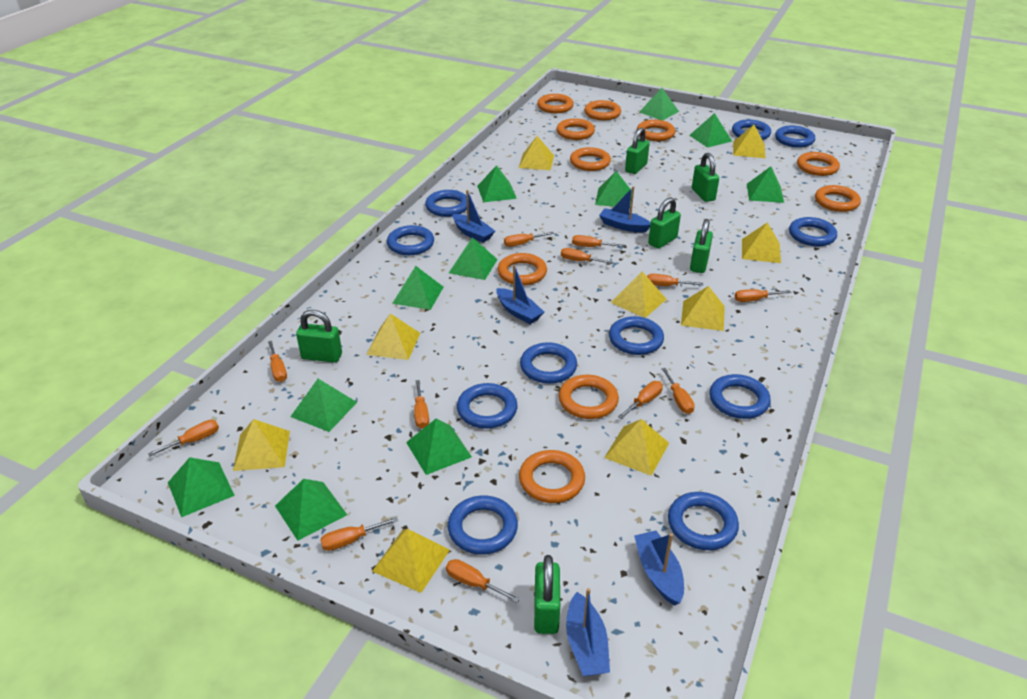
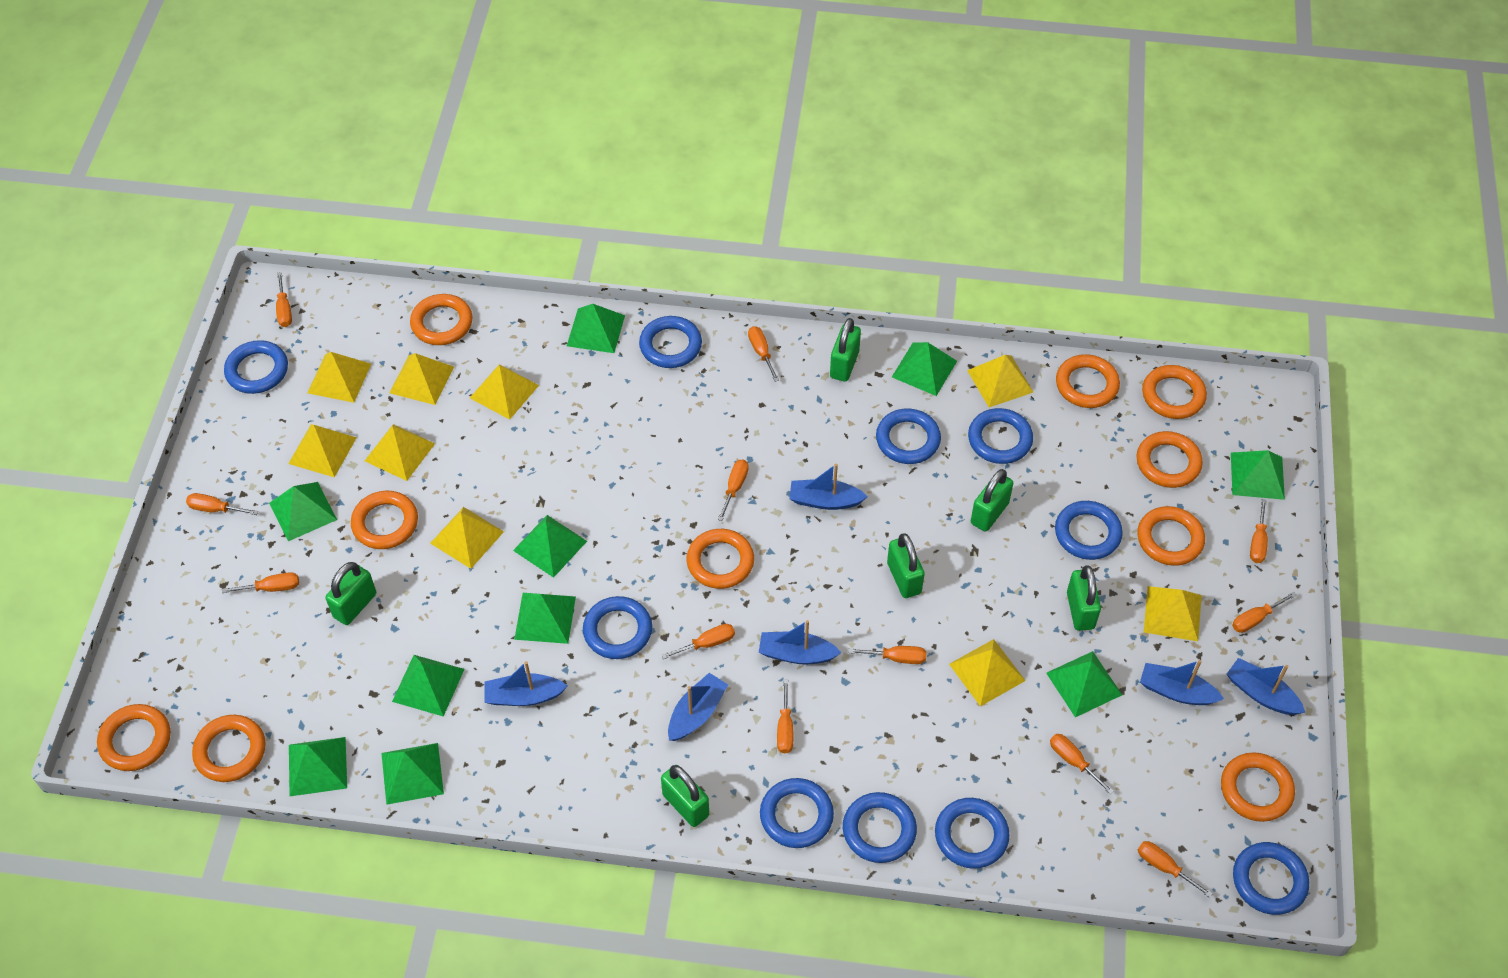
blue boat: [453,190,495,243] [496,265,544,324] [566,588,610,676] [599,186,651,232] [634,531,684,606] = 5 -> [485,661,568,706] [668,673,728,741] [759,620,842,664] [789,464,868,510] [1140,660,1224,705] [1227,658,1305,715] = 6
blue ring: [387,225,434,255] [425,190,467,217] [448,495,518,555] [457,383,517,429] [520,342,577,384] [609,316,664,355] [668,492,739,550] [709,374,771,419] [732,119,771,140] [775,126,815,148] [789,217,837,246] = 11 -> [224,340,288,394] [583,596,652,659] [639,316,702,368] [760,778,834,848] [843,792,917,863] [876,408,941,464] [935,798,1010,869] [968,408,1033,464] [1055,501,1123,560] [1233,842,1309,915] = 10
green pyramid: [168,457,235,517] [275,479,347,541] [290,379,357,432] [392,266,443,310] [406,418,472,475] [449,237,498,280] [477,165,517,202] [595,171,632,207] [639,88,679,120] [689,113,732,148] [747,166,784,203] = 11 -> [269,482,337,541] [289,737,347,796] [381,743,444,805] [392,655,464,717] [513,515,587,578] [514,593,576,644] [567,304,625,353] [892,342,957,396] [1046,651,1122,717] [1231,450,1285,500] = 10

